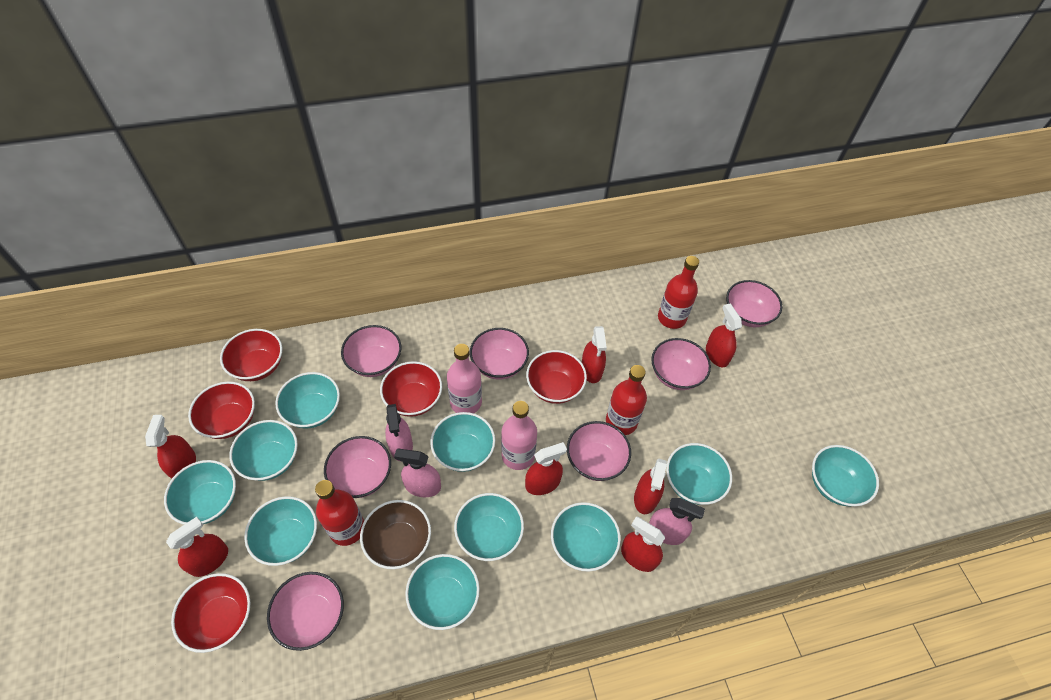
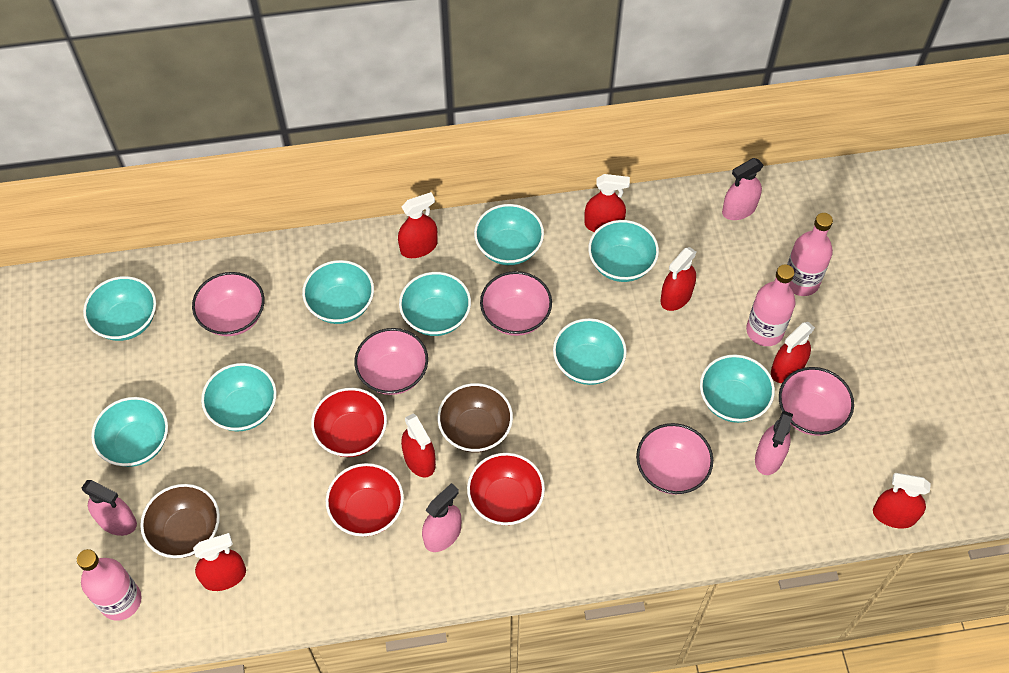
brown bowl: [360,500,431,569] = 1 -> [140,484,220,558] [437,383,513,453] = 2
pink bottle: [447,344,482,413] [501,401,537,470] = 2 -> [77,549,142,621] [746,264,796,346] [787,213,833,296] = 3
pink bowl: [267,572,344,651] [324,436,391,498] [341,325,401,377] [470,328,529,380] [567,421,631,481] [651,338,711,390] [726,280,782,327] = 7 -> [192,272,264,336] [354,328,428,395] [480,271,552,336] [636,423,713,495] [779,367,854,436] = 5
pink spray bottle: [385,404,413,462] [394,449,441,497] [649,498,705,545] = 3 -> [82,480,137,536] [422,483,461,552] [722,158,764,220] [755,411,793,475] = 4
red bottle: [315,480,364,546] [606,365,647,435] [658,256,699,329] = 3 -> none = 0
red bowl: [171,573,251,653] [188,382,255,439] [220,329,282,381] [380,361,442,417] [526,350,587,404] = 5 -> [311,388,387,457] [326,463,404,536] [467,453,545,525] = 3
turquoise bowl: [164,460,236,525] [229,420,298,481] [244,496,317,566] [275,372,340,429] [405,554,480,630] [430,412,495,472] [454,493,524,561] [551,502,621,572] [666,443,732,505] [812,445,879,506] = 10 -> [83,276,156,341] [91,397,168,467] [201,363,277,431] [302,260,374,324] [399,272,471,336] [474,204,544,265] [553,318,627,385] [588,220,659,282] [700,355,775,423] = 9

